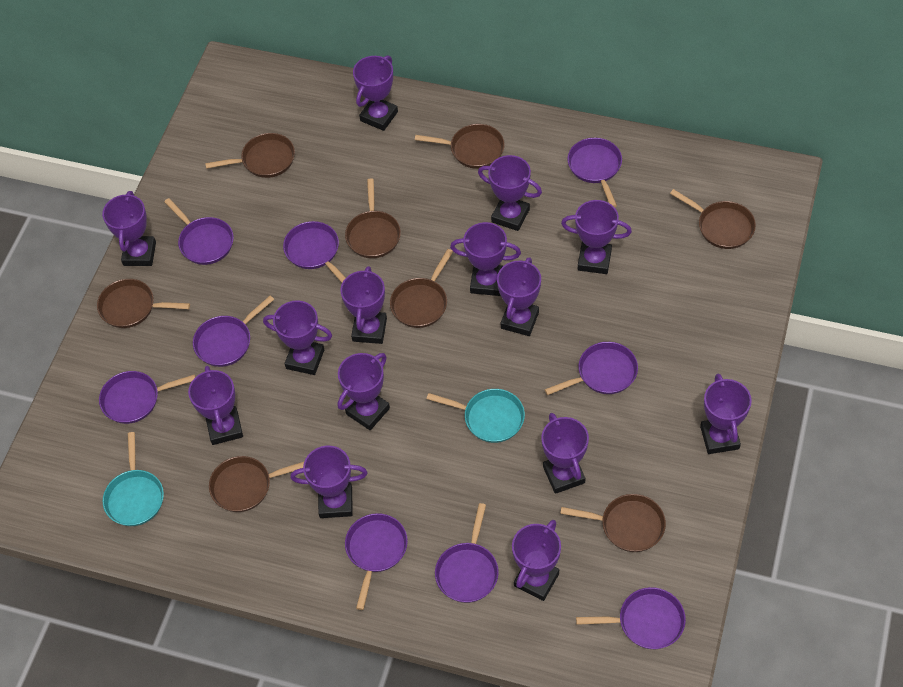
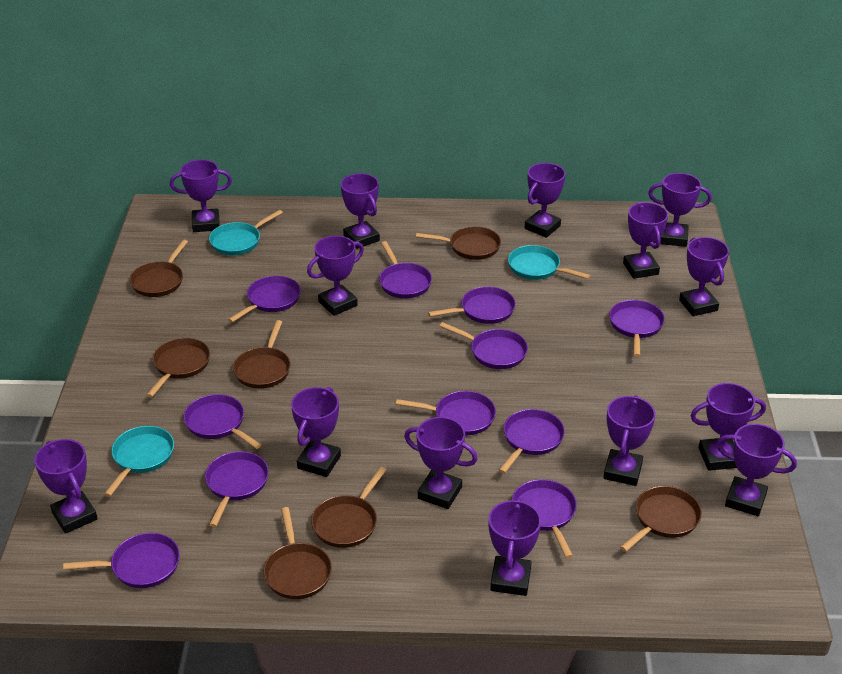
brown pan: [97,279,190,328] [205,133,295,178] [209,456,304,512] [345,179,401,258] [390,249,453,328] [415,124,505,169] [560,494,666,552] [670,189,756,249] = 8 -> [130,240,188,297] [147,338,210,398] [233,320,291,389] [263,507,332,599] [311,467,386,548] [416,226,501,260] [620,486,702,552] = 7
purple pan: [99,371,195,424] [164,198,234,265] [193,296,274,367] [283,221,346,282] [345,513,408,610] [435,503,499,603] [545,342,638,395] [568,138,622,207] [576,587,686,649] = 9 -> [63,533,180,588] [183,394,262,449] [205,451,269,527] [228,276,301,323] [379,241,432,299] [396,391,496,435] [428,286,516,324] [440,322,528,369] [499,409,565,474] [512,479,577,559] [609,300,665,357] = 11
turquoise pan: [103,432,164,526] [427,389,525,443] = 2 -> [104,426,174,497] [209,210,283,255] [508,245,591,280] = 3

